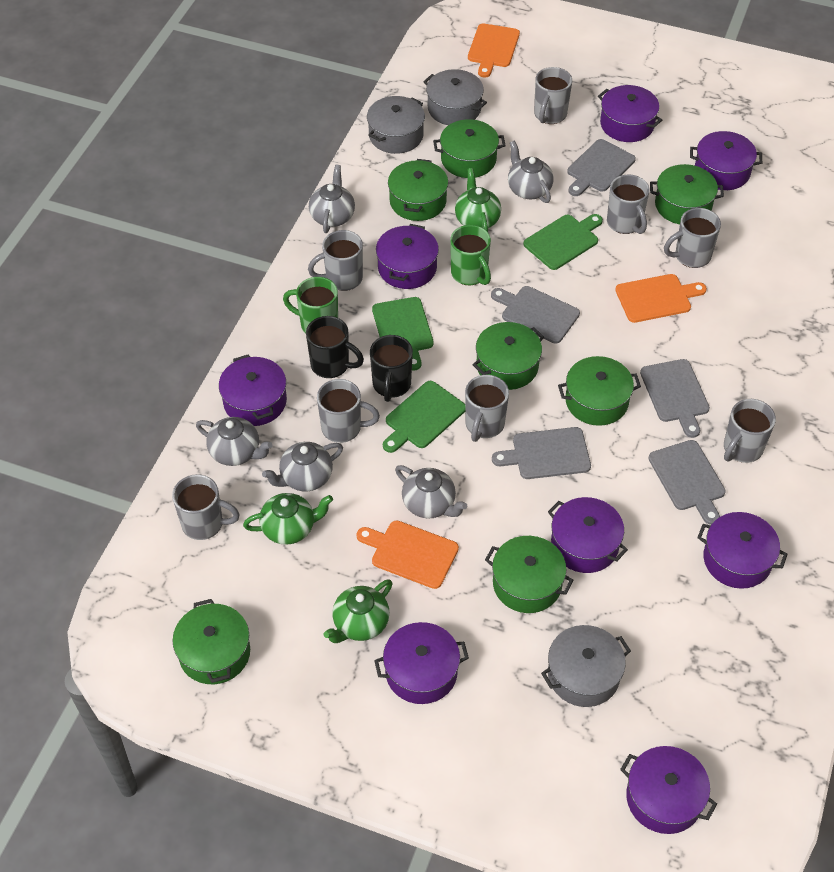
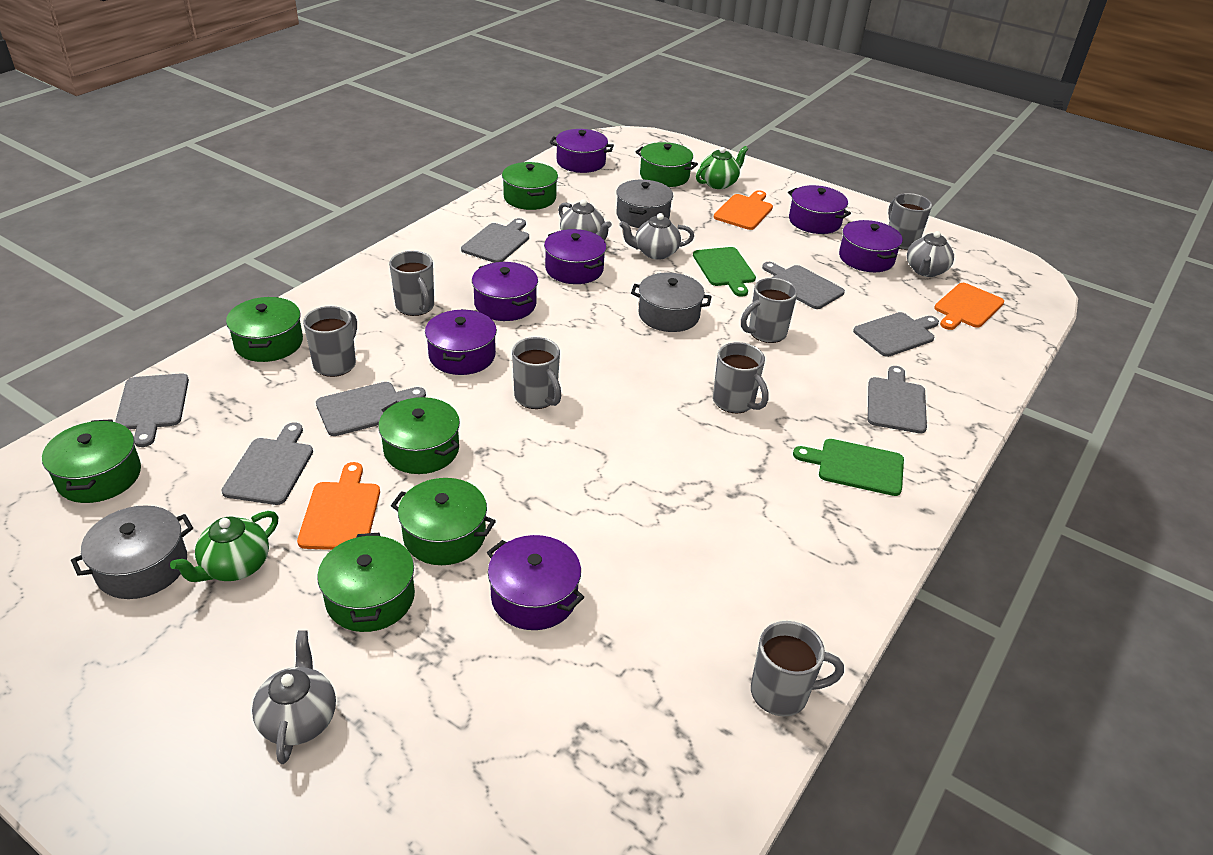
black mug: [306,316,364,378] [370,335,413,402] = 2 -> none = 0
green cutting board: [372,297,434,370] [383,381,465,453] [523,214,603,270] = 3 -> [693,247,756,297] [793,439,904,496] = 2
green mug: [283,277,338,334] [450,225,491,286] = 2 -> none = 0
green teapot: [243,493,333,545] [323,579,393,643] [455,168,501,232] = 3 -> [170,511,278,582] [696,146,748,189] = 2
grey cutting board: [491,286,580,344] [492,427,591,479] [567,139,636,196] [640,359,710,438] [648,440,726,525] = 5 -> [115,373,189,447] [222,422,313,505] [316,382,426,436] [461,218,529,263] [762,262,845,309] [853,312,939,357] [868,366,927,434] = 7
grey mug: [172,474,240,540] [308,230,363,291] [317,379,380,443] [465,375,509,442] [534,67,572,124] [607,174,650,234] [664,208,721,268] [724,399,776,463] = 8 -> [303,306,357,377] [389,251,434,316] [512,337,561,409] [713,342,769,413] [741,278,798,343] [751,621,844,717] [888,193,932,250] = 7
grey teapot: [196,417,273,466] [262,442,343,491] [309,165,355,233] [395,465,467,519] [508,140,553,203] = 5 -> [252,630,336,764] [558,199,612,240] [619,213,694,260] [907,231,954,277] = 4
purple pot: [219,354,287,426] [374,622,469,704] [376,224,439,289] [548,497,628,573] [598,85,662,142] [620,746,717,834] [690,131,762,190] [697,512,788,589] = 8 -> [425,309,497,375] [472,262,538,321] [487,535,584,630] [544,229,606,284] [550,129,614,173] [788,185,851,234] [839,220,903,272] = 7

